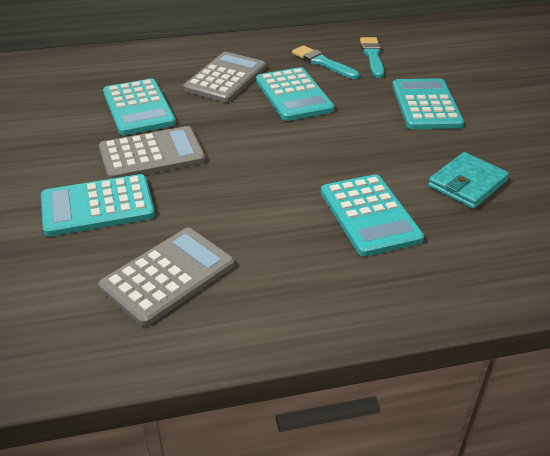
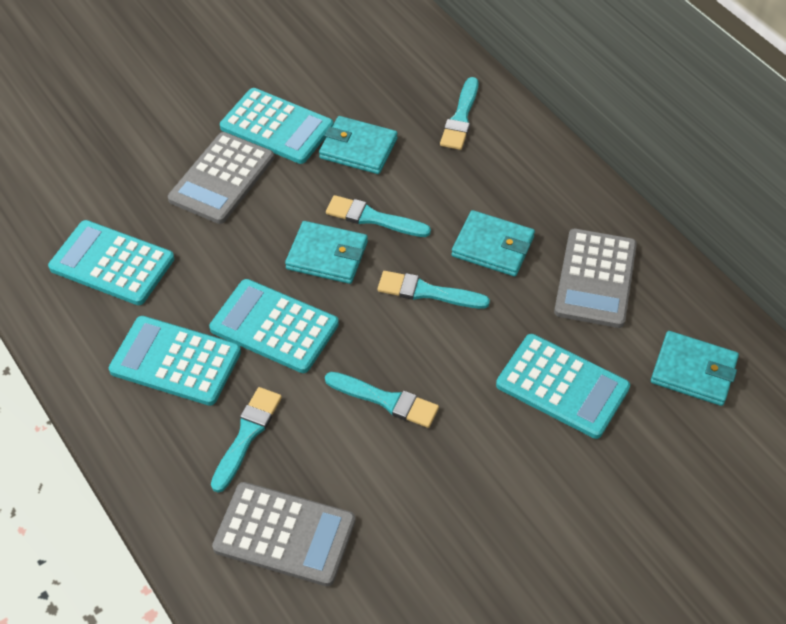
turquoise brush: [292,45,359,79] [360,37,384,78] = 2 -> [211,387,282,493] [325,372,439,428] [326,195,431,237] [377,271,490,309] [440,77,478,150] = 5
turquoise wallet: [428,152,509,209] = 1 -> [285,221,368,284] [319,116,397,174] [451,210,535,276] [651,331,739,406] = 4

